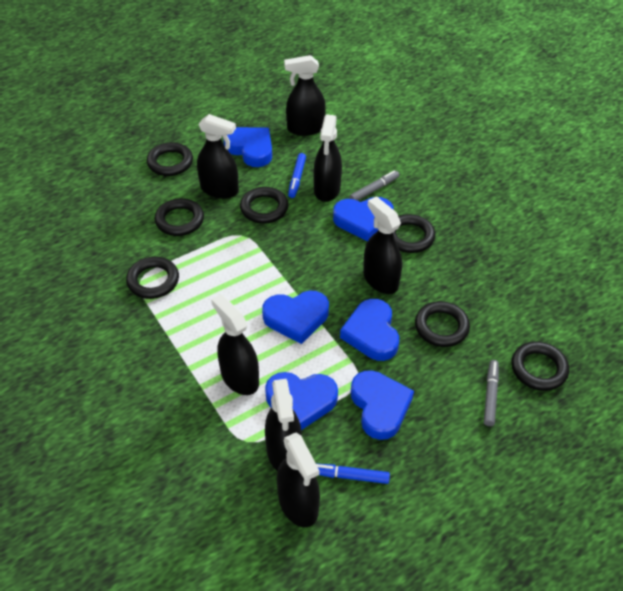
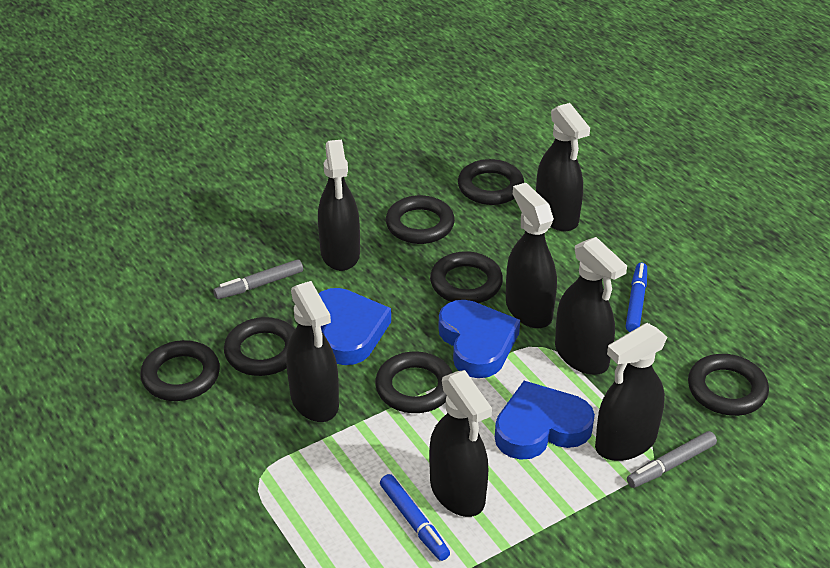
blue heart: [223,127,272,167] [262,291,329,344] [265,372,338,430] [333,197,394,242] [340,299,399,361] [351,370,414,440] = 6 -> [318,288,391,365] [438,300,520,378] [495,381,595,460] = 3

